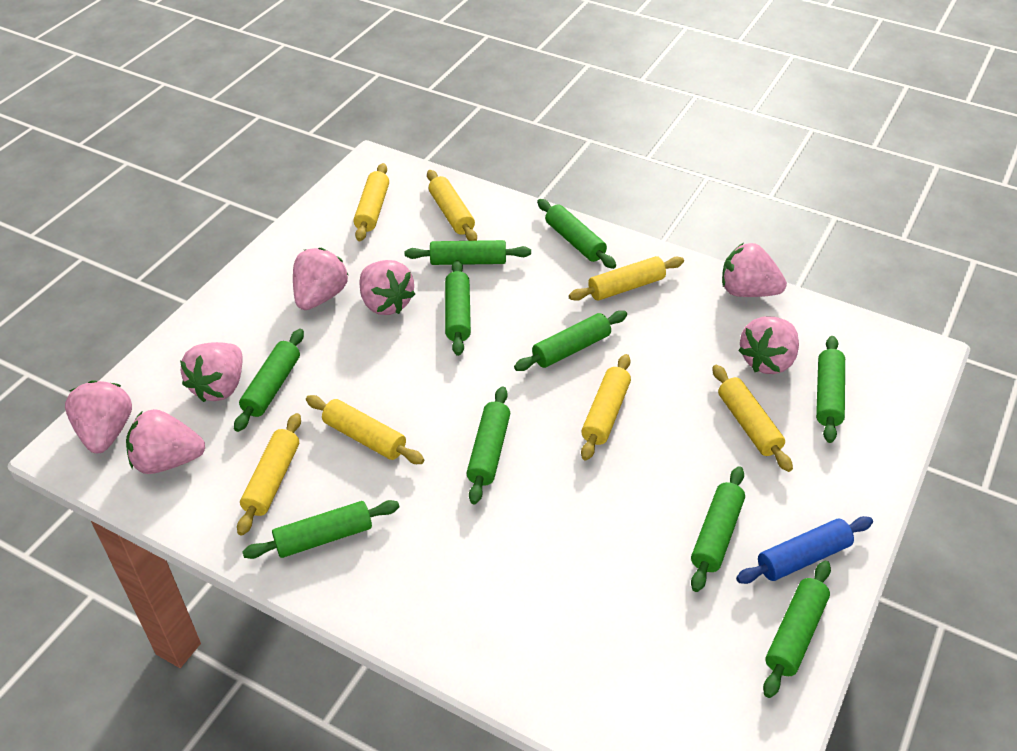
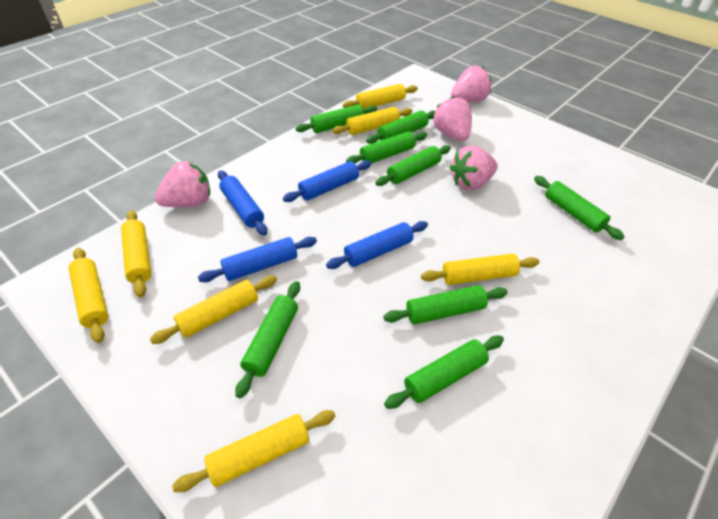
blue rolling pin: [736,516,873,584] = 1 -> [198,237,317,282] [218,170,267,235] [283,160,372,202] [326,221,428,269] = 4
green rolling pin: [234,329,304,432] [242,500,399,559] [405,240,531,265] [445,260,471,356] [466,386,510,504] [514,311,627,371] [537,199,616,269] [691,466,745,592] [763,561,831,698] [816,336,845,443] = 10 -> [235,281,300,398] [296,105,377,133] [346,131,427,164] [366,111,436,144] [375,145,451,186] [383,285,508,324] [384,336,504,409] [534,176,625,240] = 8
pink strawberry: [65,380,132,453] [126,409,205,474] [180,342,243,402] [293,248,348,310] [359,260,415,315] [722,243,787,297] [738,317,799,374] = 7 -> [155,161,210,207] [433,96,472,141] [449,146,498,190] [451,66,491,102] = 4

